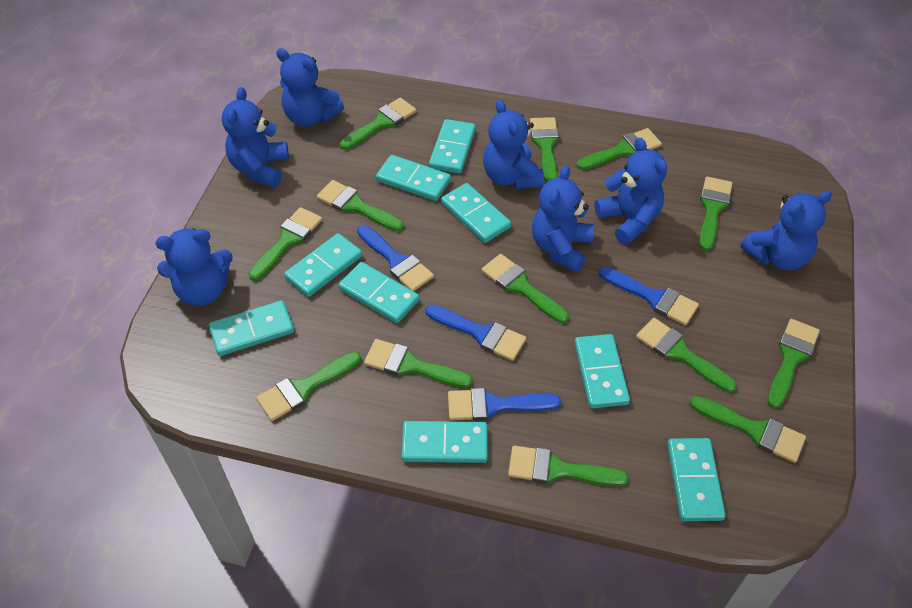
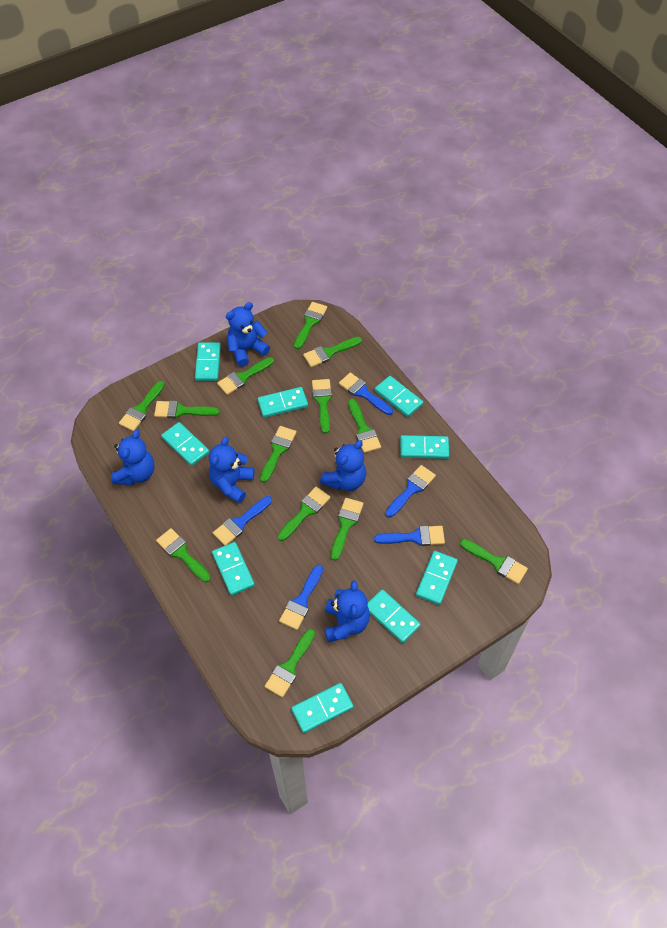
blue brush: [357,225,434,291] [425,304,526,361] [448,388,561,421] [599,267,699,325] = 4 -> [213,496,272,546] [279,564,323,630] [339,373,393,415] [374,526,445,546] [385,465,436,517] = 5
blue teddy bear: [155,228,233,306] [222,87,289,187] [276,48,344,127] [483,100,544,189] [532,165,594,273] [595,137,667,245] [740,190,832,270] = 7 -> [111,430,154,485] [209,437,254,503] [226,302,270,367] [320,440,366,491] [325,580,370,642] = 5

